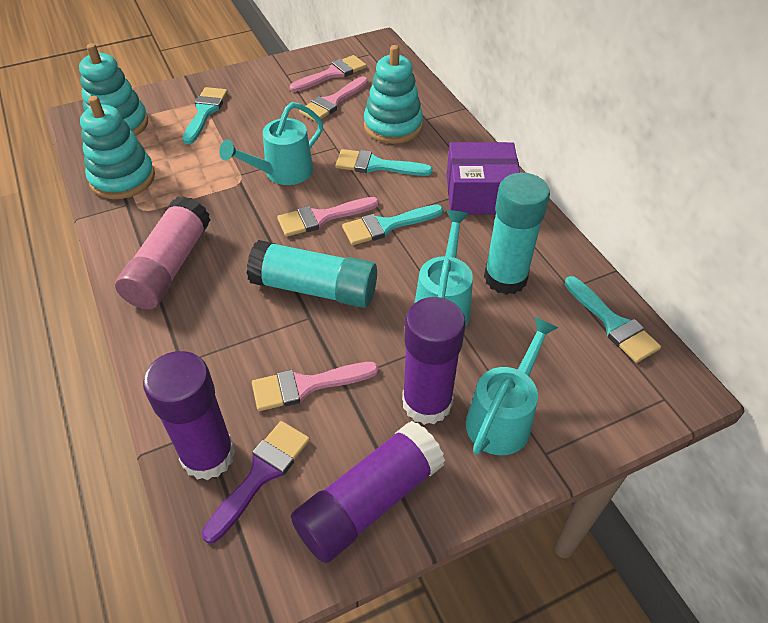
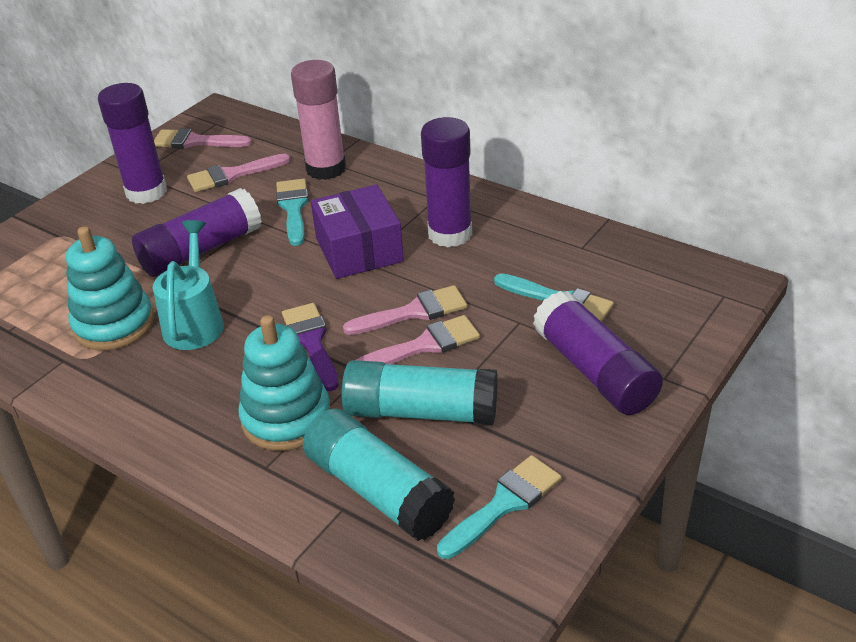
purple glue stick: [143,351,235,480] [291,421,445,563] [402,297,466,425] = 3 -> [98,83,167,204] [132,188,262,277] [421,117,472,247] [533,291,663,415] = 4
turquoise brush: [183,87,228,144] [336,149,433,176] [342,204,443,245] [564,276,661,363] = 4 -> [276,179,309,246] [437,455,562,559] [494,273,614,322] = 3
turquoise stacking toy: [79,43,148,136] [80,96,155,199] [364,45,423,144] = 3 -> [66,226,154,350] [238,315,331,451] = 2
turquoise watering can: [219,102,323,185] [414,210,473,327] [466,317,559,455] = 3 -> [153,220,224,350] = 1

